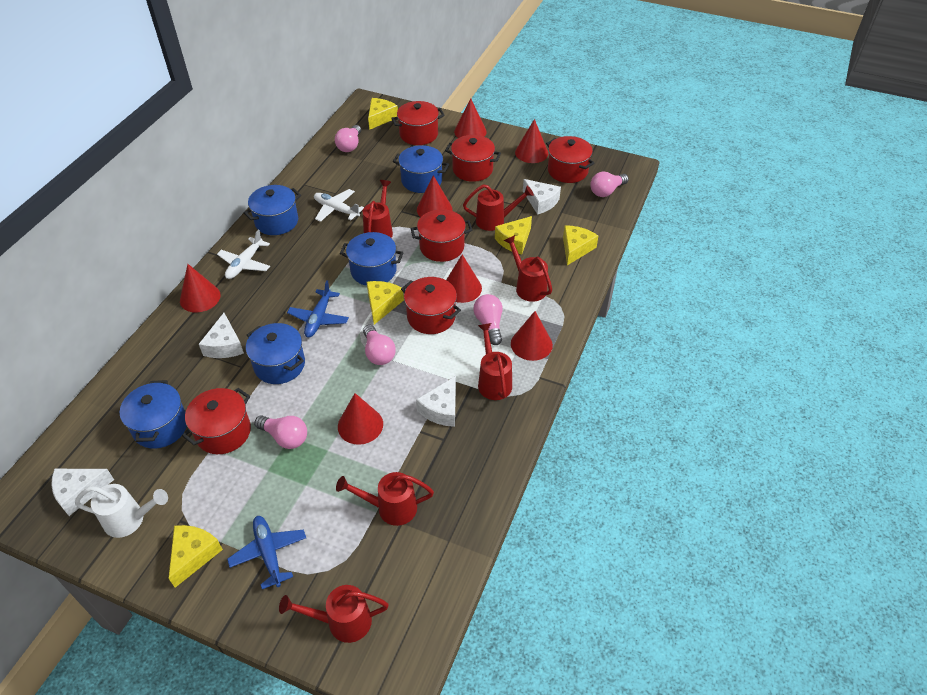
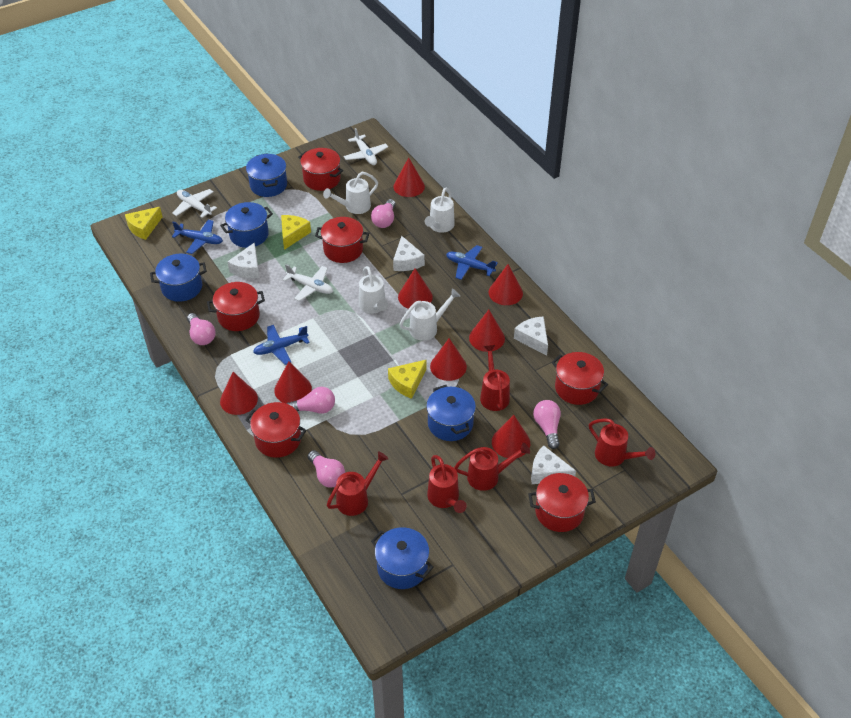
blue plane: [227,516,306,589] [287,280,349,338] = 2 -> [172,220,223,254] [253,325,310,365] [446,245,498,280] = 3
red cone: [180,264,220,312] [338,393,383,445] [417,175,452,217] [446,254,482,303] [454,98,487,138] [511,311,553,361] [515,119,548,163] = 7 -> [220,372,258,415] [274,361,312,404] [393,158,425,197] [398,268,433,309] [430,338,467,381] [469,310,505,352] [489,264,523,305] [492,415,530,458] = 8
red watering can: [279,585,389,643] [336,472,434,526] [363,180,393,238] [463,184,534,231] [478,323,512,400] [504,235,552,302] = 6 -> [327,451,389,516] [427,455,467,513] [454,443,530,491] [480,345,510,411] [589,418,655,467] = 5
white plane: [217,229,270,279] [314,189,364,222] = 2 -> [172,189,217,218] [283,264,333,301] [344,128,388,165] = 3
white watering can: [75,484,168,538] = 1 -> [323,172,378,214] [359,266,388,314] [399,289,460,341] [425,187,455,233] = 4
yellow cheese: [169,525,223,587] [367,281,404,325] [368,98,398,130] [495,216,532,254] [563,225,598,265] = 5 -> [125,207,162,240] [281,215,311,250] [388,360,427,399] = 3

